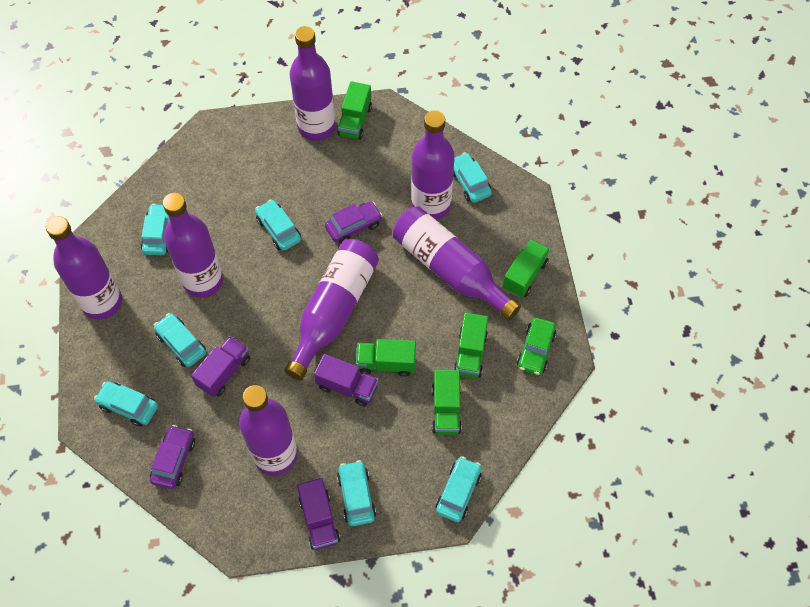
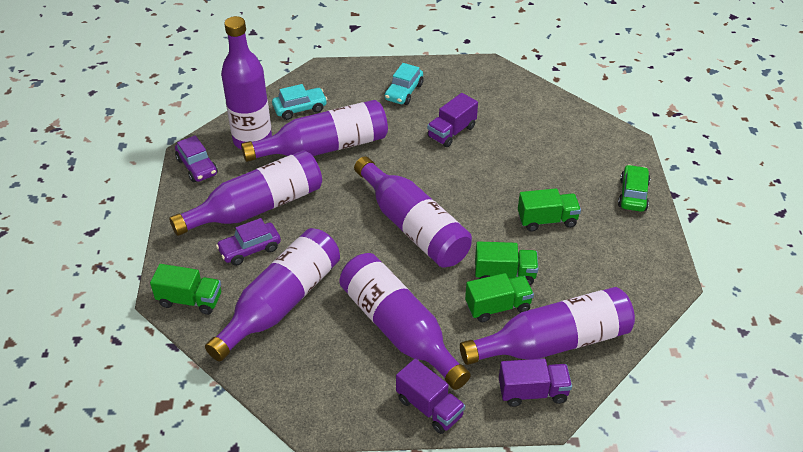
green truck: [337,81,372,140] [356,339,416,377] [432,370,462,435] [453,313,488,378] [503,240,550,297] = 5 -> [150,264,221,315] [465,273,534,323] [475,241,538,285] [518,188,581,232] = 4
turquoise car: [94,381,158,427] [141,203,170,255] [154,313,206,367] [255,199,301,251] [337,460,376,526] [436,456,482,522] [453,152,492,203] = 7 -> [272,84,328,120] [384,63,423,105] = 2

